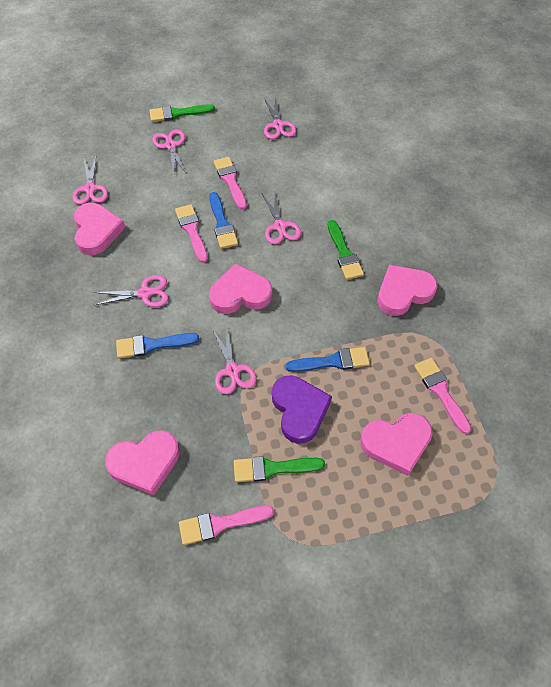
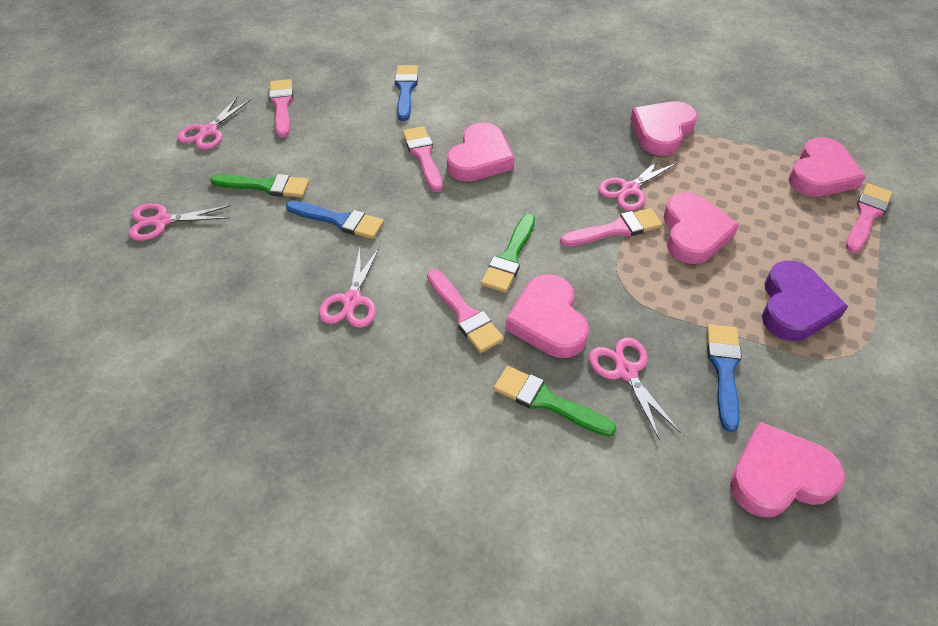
pink brush: [175,204,208,263] [179,505,274,545] [214,157,247,210] [414,358,471,434] = 4 -> [269,79,293,138] [403,126,443,192] [427,269,504,353] [560,208,662,246] [846,183,892,253] = 5
pink heart: [74,203,125,255] [105,430,180,496] [209,263,272,314] [360,413,433,476] [378,265,438,316] = 5 -> [447,122,515,182] [505,274,589,358] [630,101,698,156] [664,192,739,264] [730,422,845,517] [789,137,866,197] = 6
pink scissors: [72,157,108,205] [93,275,169,307] [152,129,187,174] [212,328,257,394] [262,193,301,244] [264,96,296,139] = 6 -> [129,203,230,241] [177,96,251,150] [319,247,380,328] [589,337,680,440] [598,155,677,211] = 5

